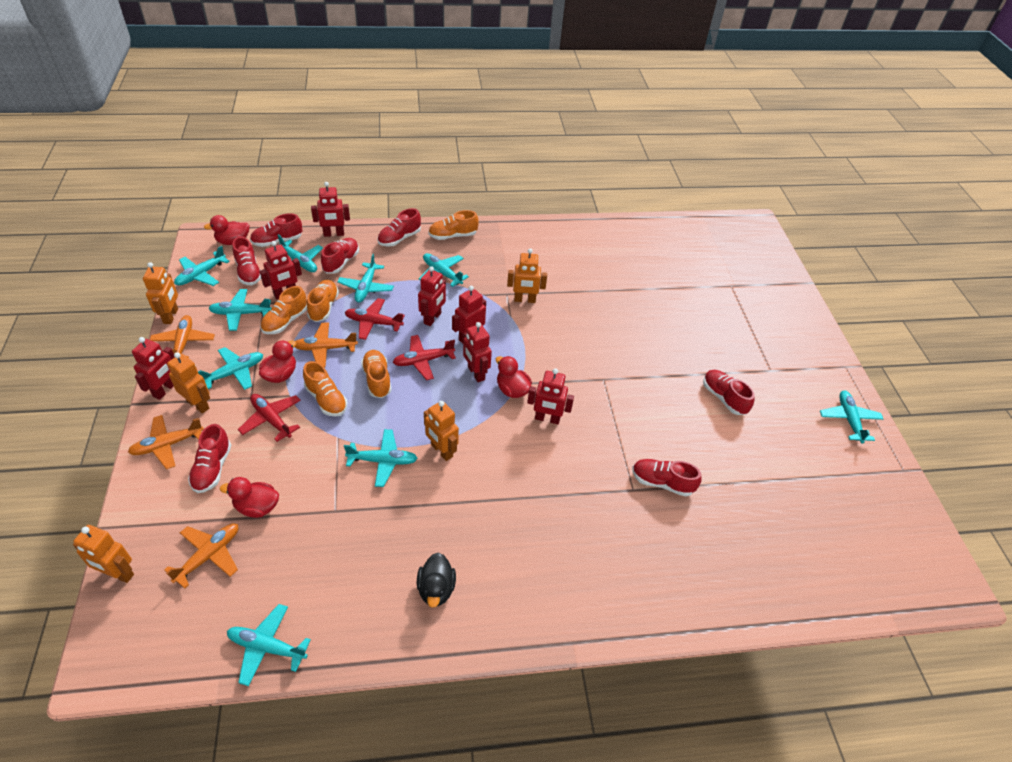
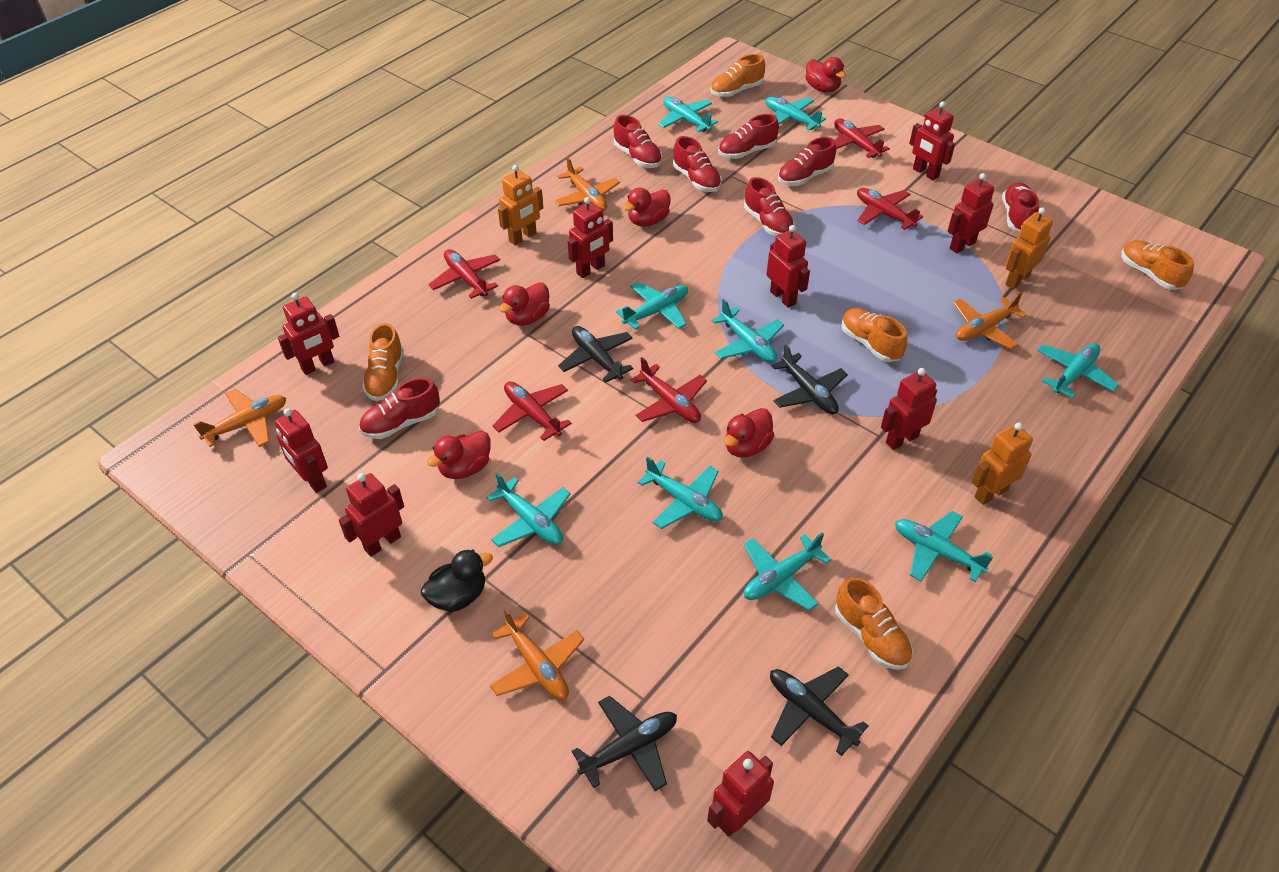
black plane: none = 0 -> [558,326,633,383] [572,696,677,791] [770,666,868,756] [772,344,848,414] = 4
orange robot: [73,525,134,583] [143,262,178,324] [167,352,210,414] [424,401,459,461] [507,248,547,303] = 5 -> [498,165,543,245] [972,422,1033,505] [1005,207,1053,289] = 3
red duck: [204,215,250,245] [220,477,279,518] [259,340,296,383] [496,356,532,398] = 4 -> [427,431,491,479] [499,282,550,326] [623,188,670,227] [724,408,774,458] [805,57,847,92] = 5
red plane: [238,394,301,442] [345,298,405,340] [393,335,456,380] = 3 -> [429,249,500,299] [492,382,572,441] [631,357,707,423] [834,119,890,158] [857,188,923,230] = 5
red robot: [132,337,175,400] [260,241,302,299] [311,182,350,237] [418,266,446,326] [452,286,486,344] [463,322,492,382] [527,368,574,424] = 7 -> [275,408,328,493] [278,293,340,375] [339,473,404,557] [568,197,613,278] [707,751,774,837] [766,225,810,308] [881,368,937,450] [909,101,955,180] [947,173,994,253] = 9

